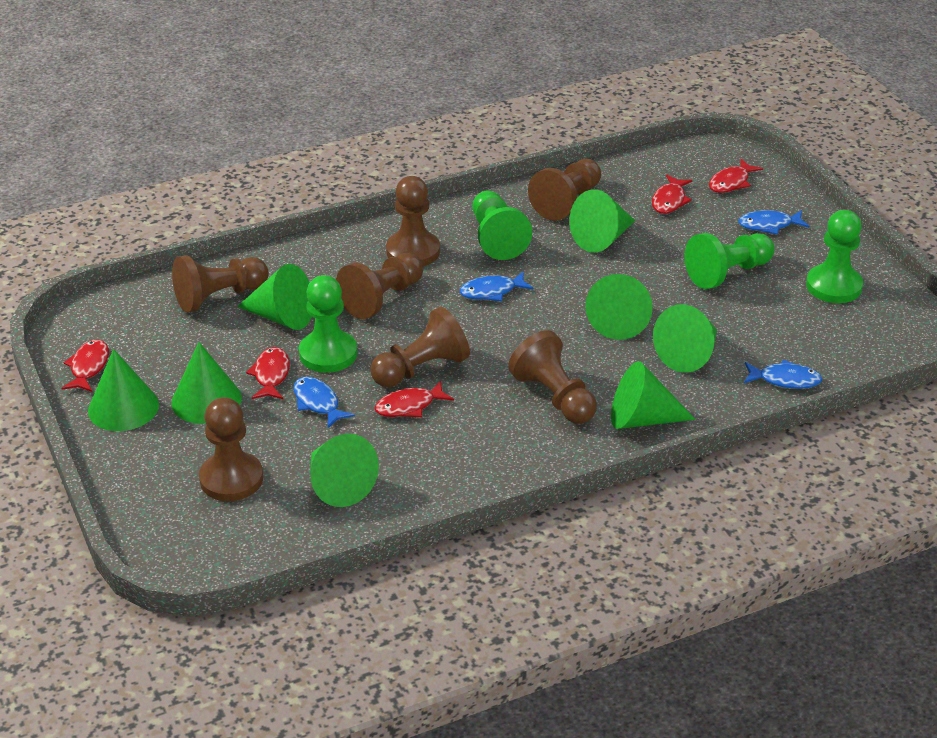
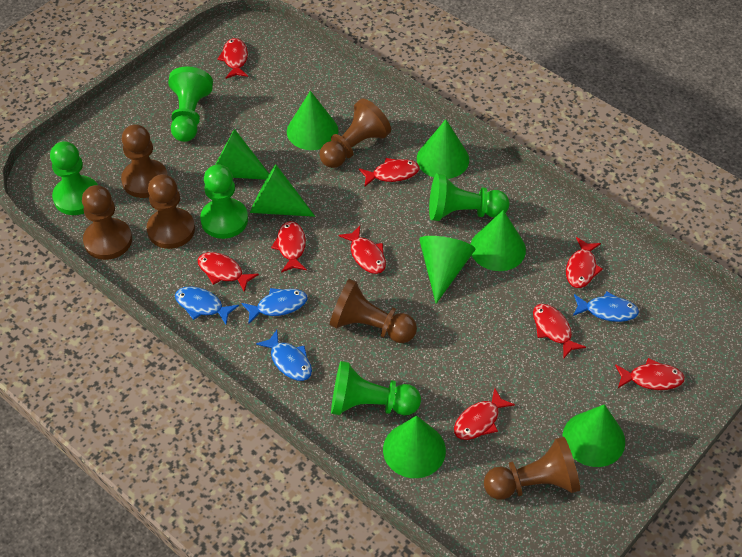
brown pawn: [172,255,269,313] [199,397,263,501] [336,253,423,319] [371,307,470,387] [386,176,440,266] [508,330,597,424] [528,159,601,221] = 7 -> [82,185,132,260] [121,124,168,198] [146,174,195,249] [320,99,391,168] [330,279,417,343] [484,437,580,500] = 6
green pawn: [299,275,357,373] [473,190,532,260] [684,233,775,289] [806,210,863,303] = 4 -> [50,141,98,215] [168,66,213,142] [200,164,248,239] [331,361,421,415] [429,173,509,221] = 5
red fish: [61,339,109,392] [246,347,290,399] [375,380,454,417] [652,175,692,214] [709,159,763,193] = 5 -> [198,252,259,292] [217,38,248,79] [271,221,307,273] [338,226,386,274] [359,158,420,187] [454,388,515,440] [533,304,586,358] [566,237,603,288] [615,358,685,390] = 9

